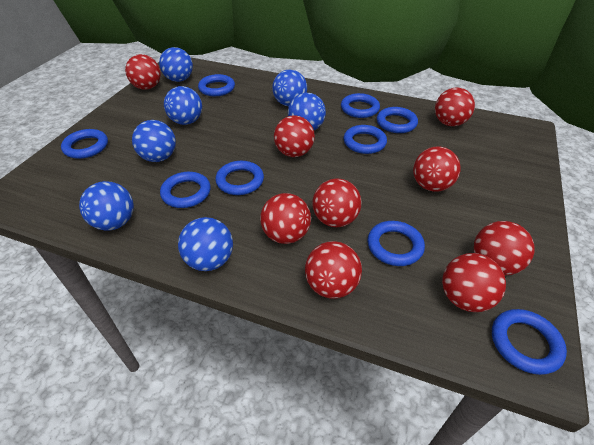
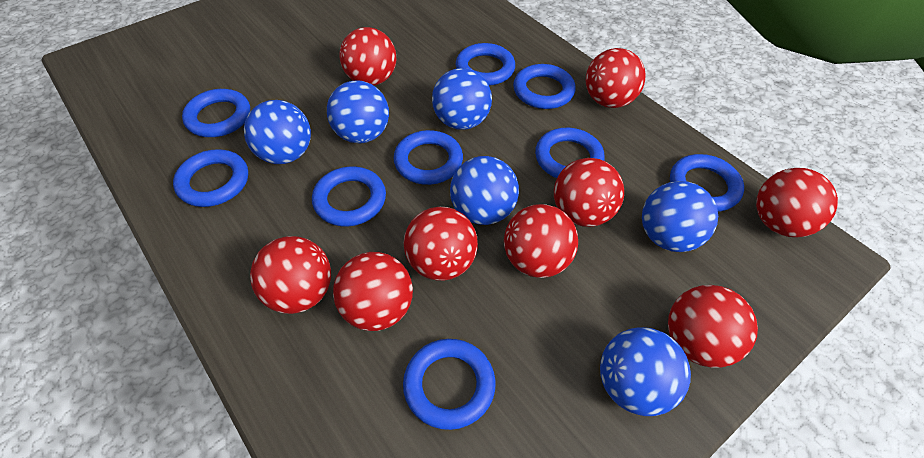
blue ball: [79,181,134,231] [132,120,176,162] [159,47,193,82] [164,86,202,125] [178,217,233,271] [272,70,307,106] [288,93,326,130] = 7 -> [244,100,311,164] [327,81,389,143] [432,68,492,130] [450,156,519,225] [600,327,691,416] [642,181,718,252] = 6

